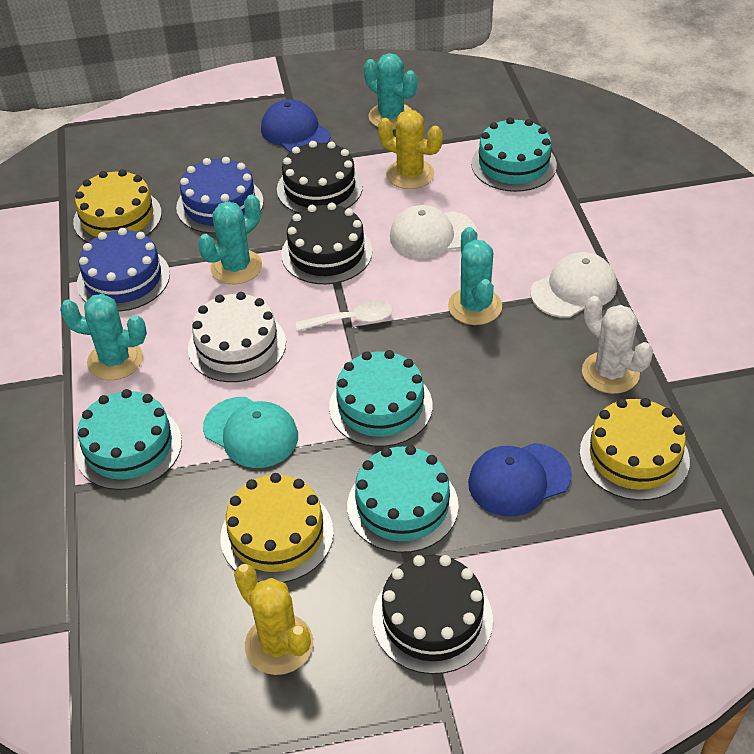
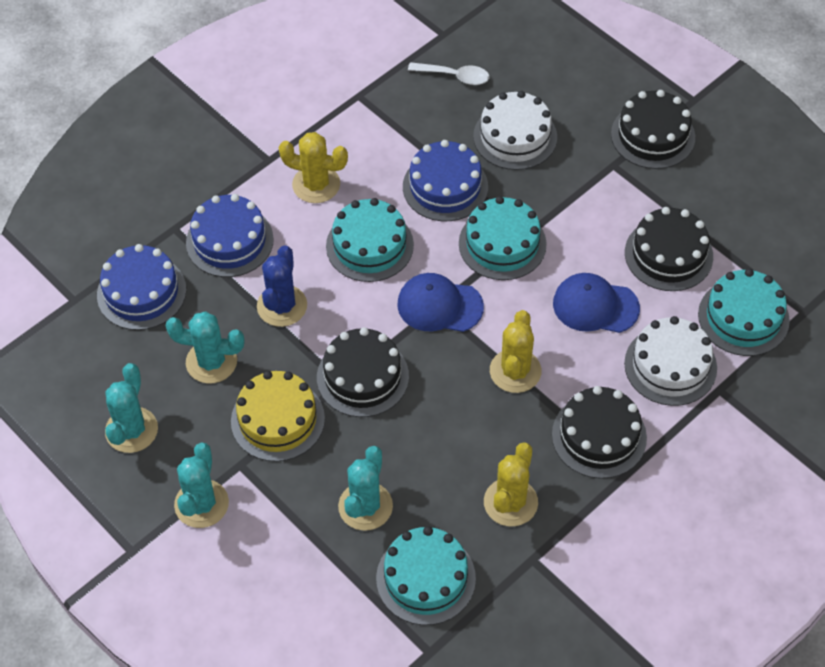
black cake: [277,141,363,213] [281,203,372,284] [372,555,493,674] = 3 -> [317,327,409,417] [552,386,647,479] [611,90,695,169] [625,207,713,291] = 4
blue cactus: none = 0 -> [257,245,307,327] = 1
blue cake: [77,228,170,312] [176,157,264,234] = 2 -> [97,244,186,330] [186,194,274,277] [403,140,488,221] = 3
turquoise cap: [203,397,298,468] = 1 -> none = 0
white cactus: [582,296,653,394] = 1 -> none = 0
white cake: [188,292,286,382] = 1 -> [473,91,557,170] [624,316,717,406] = 2
white cap: [390,205,476,258] [531,252,617,318] = 2 -> none = 0
yellow cactus: [234,564,313,675] [378,110,443,189] = 2 -> [279,132,348,203] [484,442,538,526] [490,310,541,393] = 3
yellow cake: [73,169,162,243] [220,473,334,583] [580,398,690,500] = 3 -> [231,371,325,462] = 1

